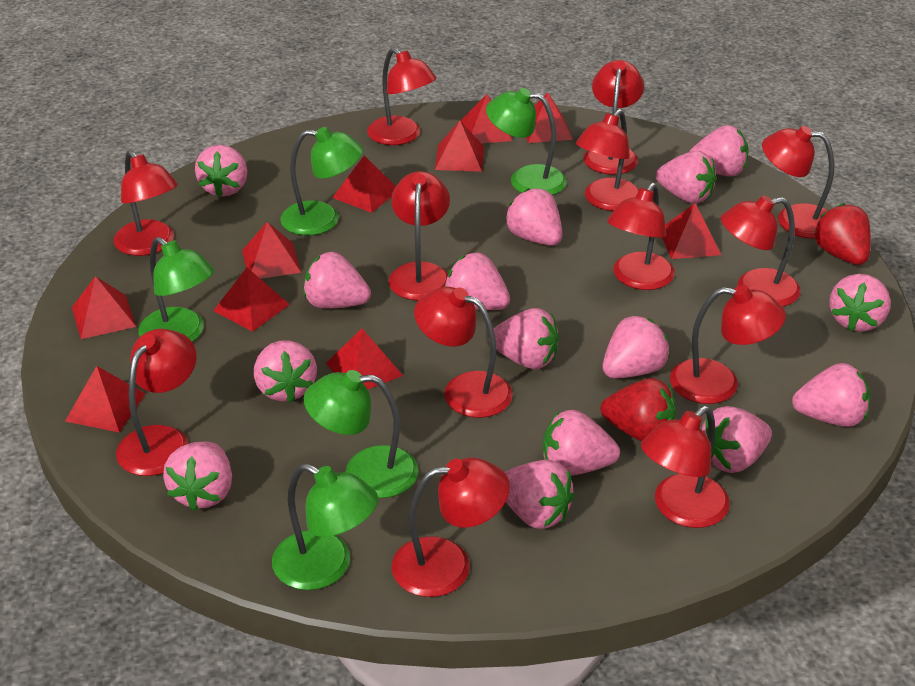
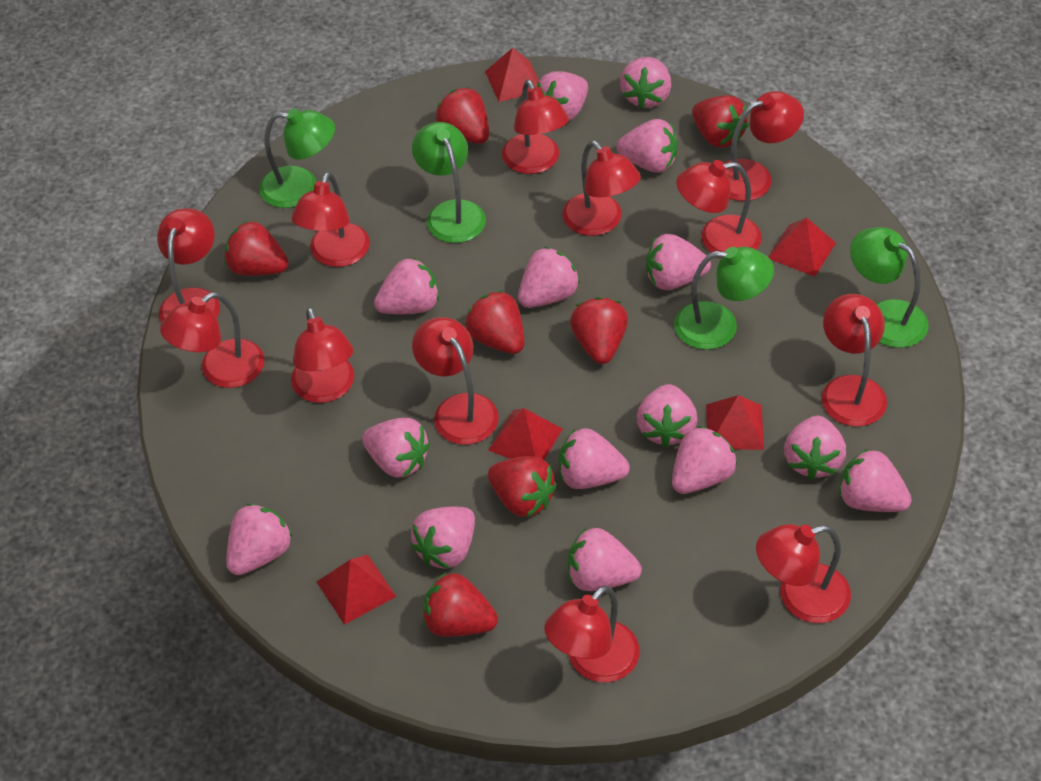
green lamp: [138,237,214,342] [272,464,378,590] [280,127,363,235] [304,370,419,498] [486,88,567,195] = 5 -> [259,108,335,208] [412,122,486,243] [674,247,774,350] [850,227,929,348] = 4
red lamp: [113,150,178,256] [116,329,197,476] [367,48,437,145] [389,171,450,301] [392,458,510,597] [414,287,513,418] [576,109,639,211] [583,60,644,175] [607,183,675,290] [641,406,730,528] [670,285,786,404] [721,195,801,307] [762,126,834,239] = 13 -> [157,208,220,323] [160,292,264,388] [291,172,370,267] [291,307,354,403] [412,317,499,445] [502,80,569,174] [544,586,640,682] [563,140,641,236] [676,160,762,258] [724,91,804,201] [756,524,851,623] [822,294,887,426] = 12
red pyramid: [65,366,145,433] [72,276,136,339] [213,268,290,332] [242,222,301,279] [326,329,403,389] [332,155,396,213] [435,121,484,172] [461,94,512,143] [526,93,573,143] [662,203,721,259] = 10 -> [317,555,396,625] [485,48,539,102] [488,408,562,460] [706,395,764,450] [769,217,836,277] = 5
red strawberry: [600,378,676,441] [813,203,871,265] = 2 -> [224,221,289,276] [423,572,498,637] [435,87,489,144] [465,290,524,354] [488,456,556,517] [570,297,628,364] [692,95,749,148] = 7

